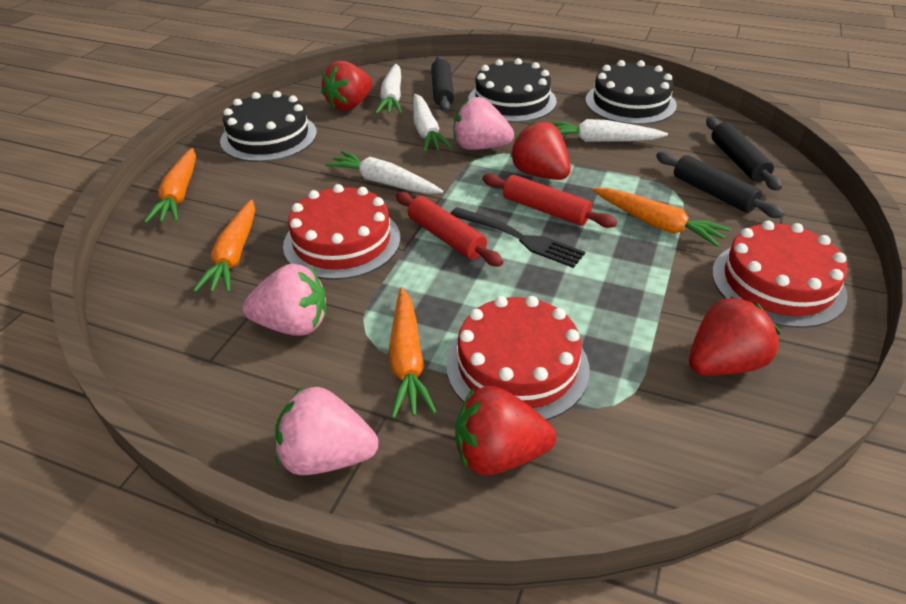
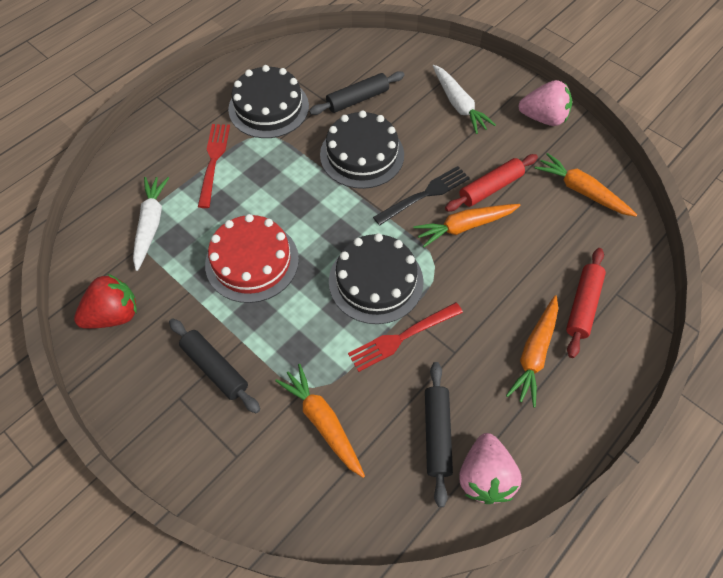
pink strawberry: [242,264,326,336] [275,387,378,475] [453,97,514,150] = 3 -> [459,433,522,504] [518,80,572,126] = 2
red cake: [283,184,400,280] [446,296,590,420] [712,221,848,328] = 3 -> [205,214,299,303] = 1
red fork: none = 0 -> [198,124,230,208] [348,302,463,372] = 2
red strawberry: [321,61,373,111] [455,386,556,476] [510,121,571,180] [689,296,780,376] = 4 -> [74,274,137,329] = 1
white carrot: [325,151,443,194] [376,64,402,114] [413,94,452,152] [549,119,668,142] = 4 -> [133,177,169,271] [433,65,496,134] = 2

